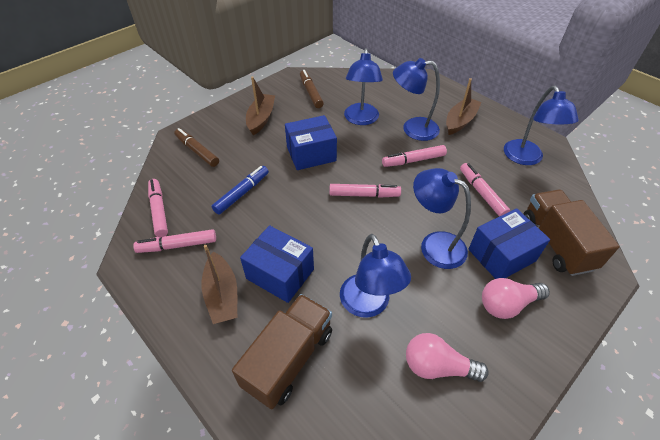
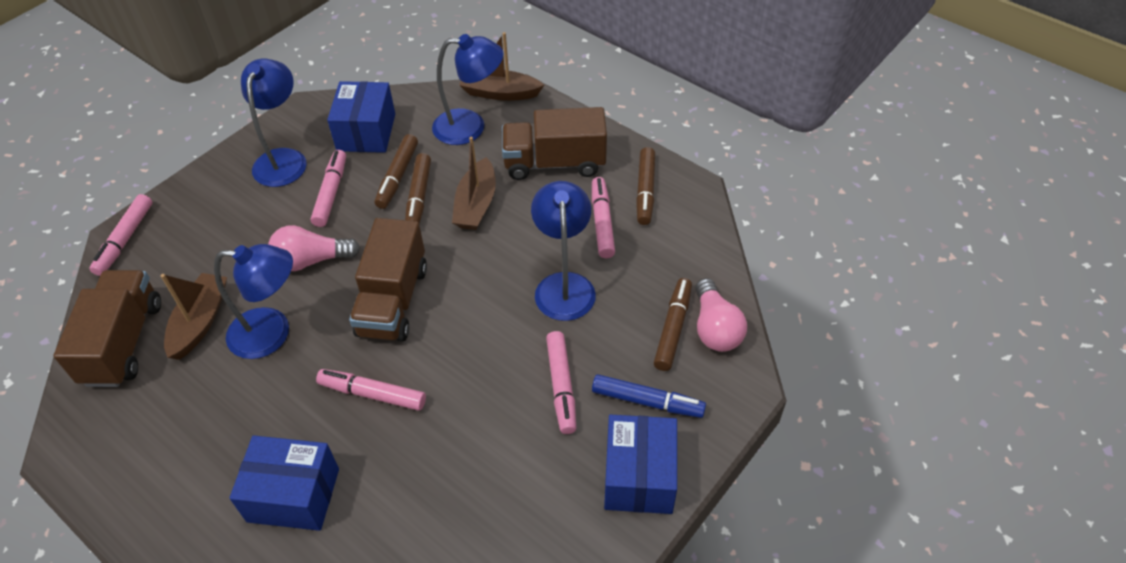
blue lamp: [340,234,411,318] [344,48,383,125] [393,58,440,141] [413,168,471,269] [504,86,579,165] = 5 -> [214,244,293,359] [241,58,307,187] [432,34,504,145] [531,181,596,321] = 4
brown marker: [174,128,219,167] [300,70,324,108] = 2 -> [374,134,418,209] [405,153,431,224] [636,147,655,225] [654,278,692,371] = 4
brown truck: [232,294,332,409] [524,190,620,276] = 2 -> [53,270,161,387] [349,218,427,341] [502,107,607,180] = 3

